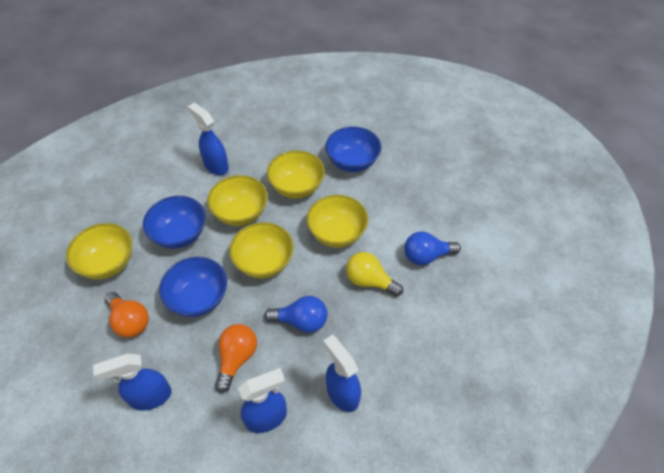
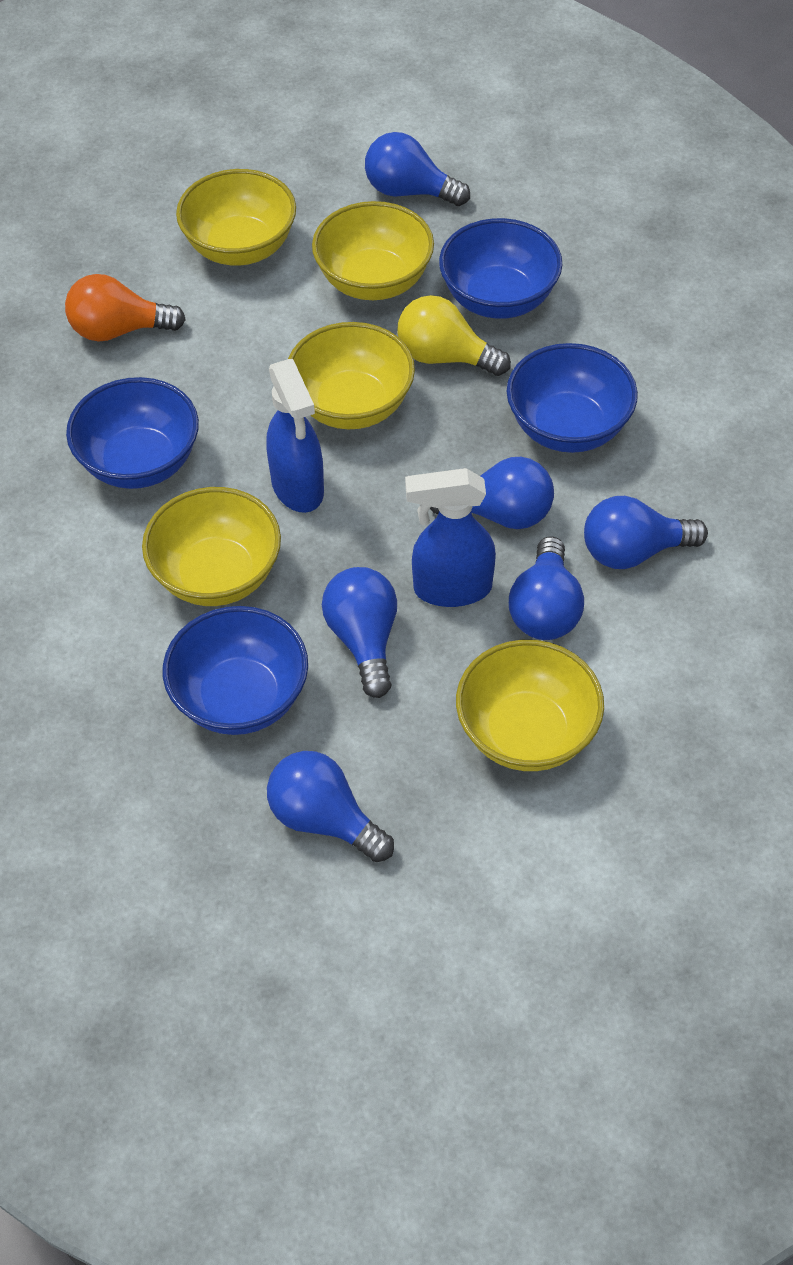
blue bowl: [143,196,206,249] [159,257,227,317] [326,127,381,172] = 3 -> [66,377,199,489] [163,606,308,735] [439,218,562,319] [507,343,638,453] = 4
blue light bulb: [265,296,328,333] [404,232,461,265] = 2 -> [267,751,394,862] [322,567,397,698] [365,132,470,206] [430,457,554,529] [509,536,584,640] [584,496,708,569] = 6
blue spray bottle: [93,353,172,411] [187,103,229,175] [238,368,287,433] [323,335,361,412] = 4 -> [266,359,324,513] [405,468,496,607] = 2
orange light bulb: [105,292,149,338] [215,324,257,393] = 2 -> [65,274,186,341] = 1

